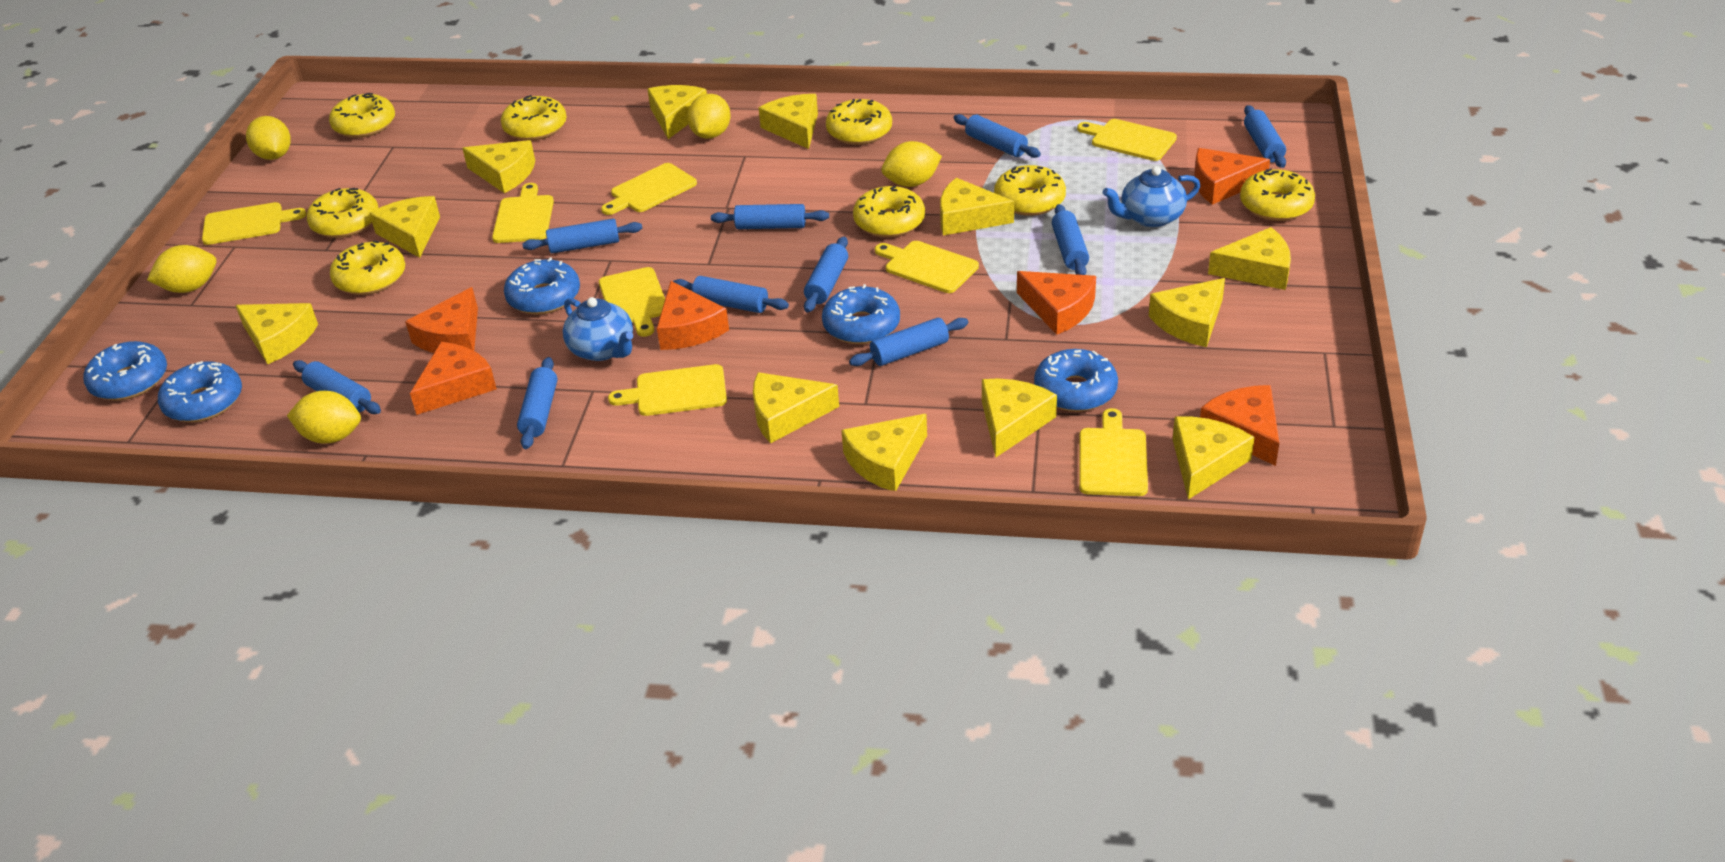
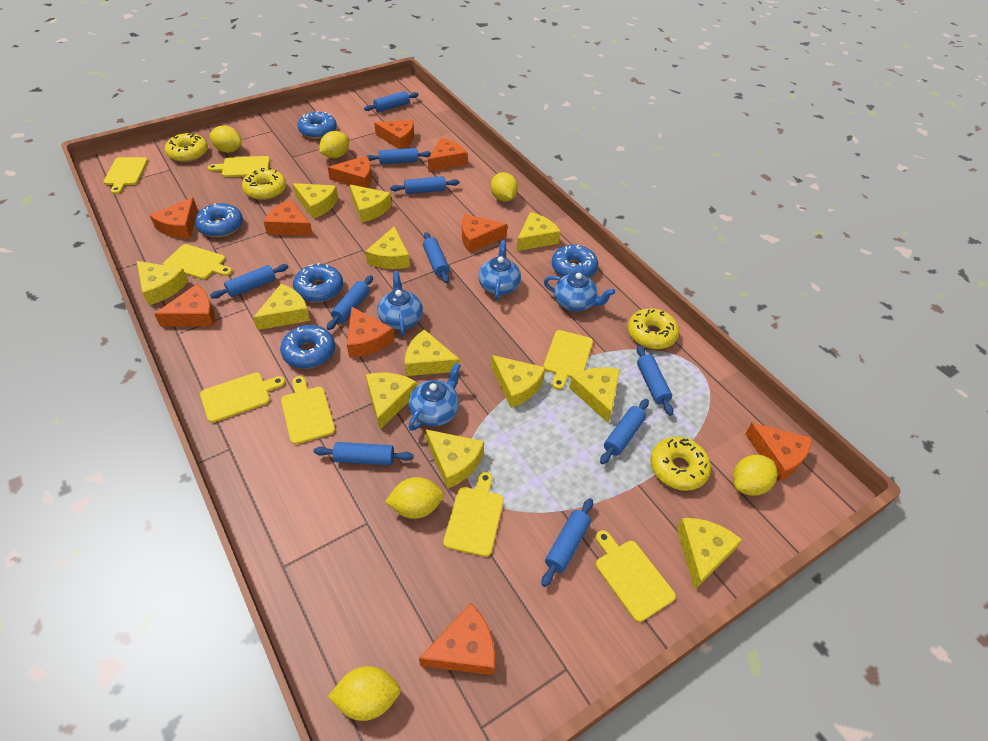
blue teapot: [563,297,633,361] [1103,166,1200,227] = 2 -> [377,271,423,336] [408,363,461,431] [478,240,521,300] [544,273,615,311] = 4
orange cheese: [405,287,478,353] [410,342,497,415] [657,281,729,350] [1017,271,1096,335] [1194,148,1270,205] [1200,385,1279,466] = 6 -> [150,197,198,238] [154,284,215,326] [264,200,313,236] [328,156,372,188] [347,306,394,357] [374,120,414,149] [419,603,495,675] [428,138,467,172] [462,214,507,253] [745,423,812,481] = 10
yellow donut: [307,188,379,238] [329,93,395,138] [330,240,405,295] [501,95,567,141] [826,99,892,145] [853,186,925,237] [994,165,1066,216] [1240,168,1315,221] = 8 -> [165,133,208,162] [242,168,286,200] [628,308,679,349] [650,437,711,491] = 4
yellow lemon: [147,245,216,293] [246,116,291,160] [287,391,361,443] [687,94,731,139] [882,141,942,187] = 5 -> [209,126,242,153] [319,131,349,158] [328,666,401,721] [385,477,444,519] [491,172,518,202] [733,455,777,496] = 6

